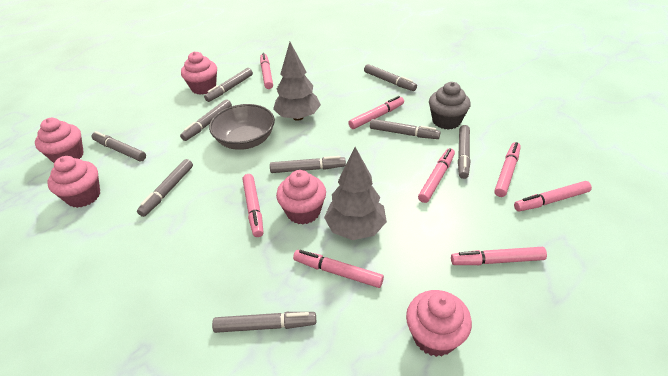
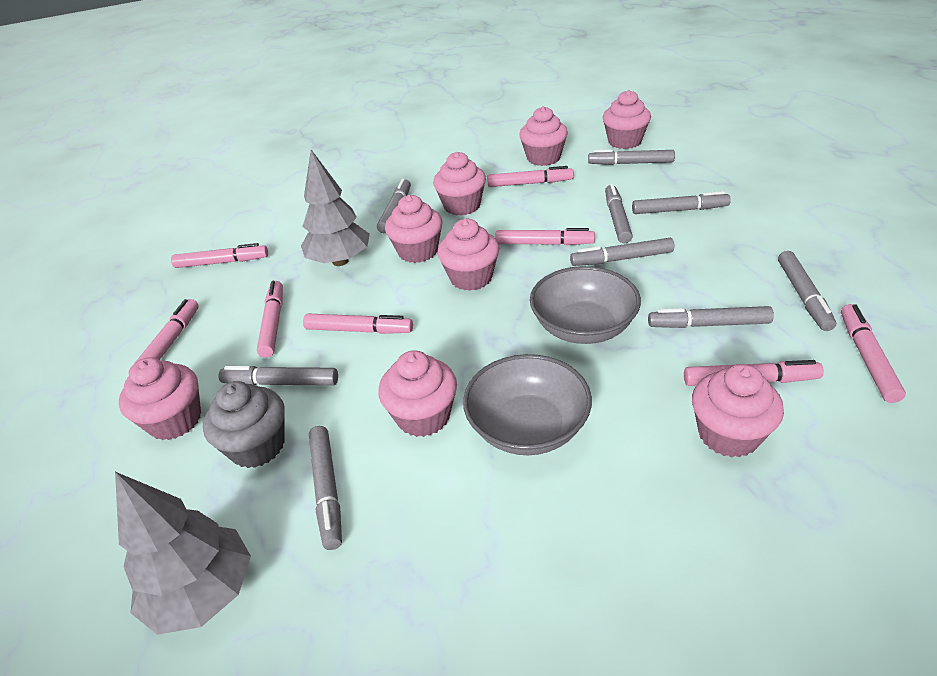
grey bowl: [209,104,275,150] = 1 -> [463,354,592,455] [530,266,641,344] = 2
pink cupcake: [35,118,84,163] [47,156,100,208] [181,52,217,95] [276,170,326,224] [406,290,472,357] = 5 -> [119,357,201,440] [378,350,457,437] [385,195,443,263] [433,152,486,215] [438,219,499,291] [519,106,568,166] [603,90,651,149] [692,364,784,458] = 8

